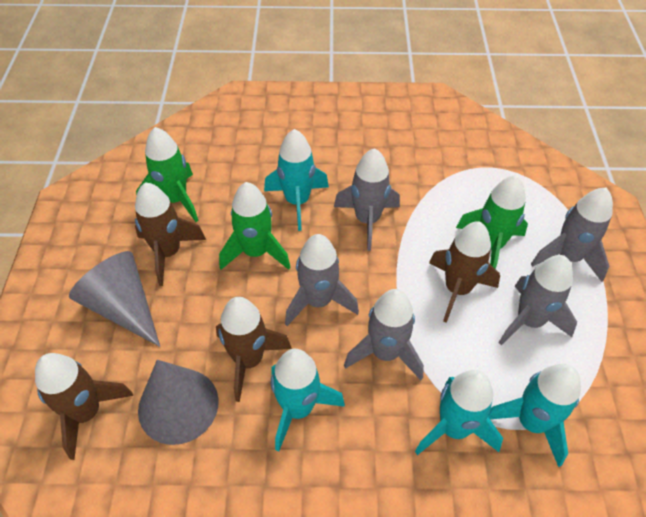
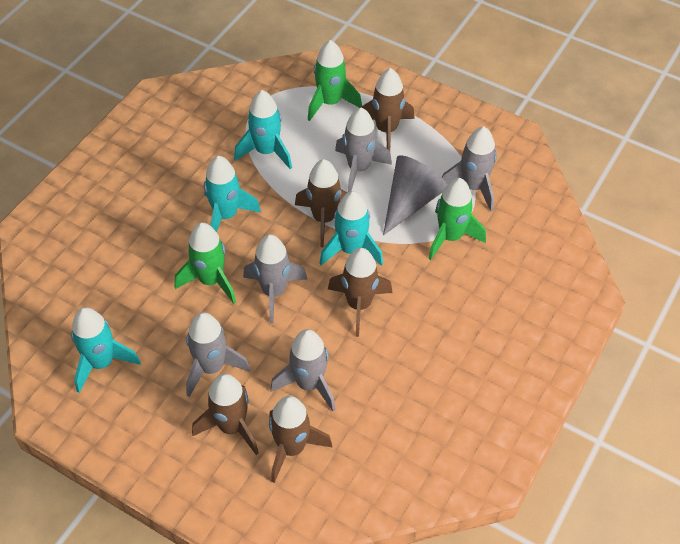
brown rocket: [35,353,133,460] [135,182,206,286] [216,297,292,402] [429,221,500,323] = 4 -> [192,374,259,455] [269,396,332,483] [295,159,348,247] [328,248,393,337] [360,68,415,151] = 5
grey cone: [69,251,160,347] [138,360,219,445] = 2 -> [383,155,448,236] = 1

